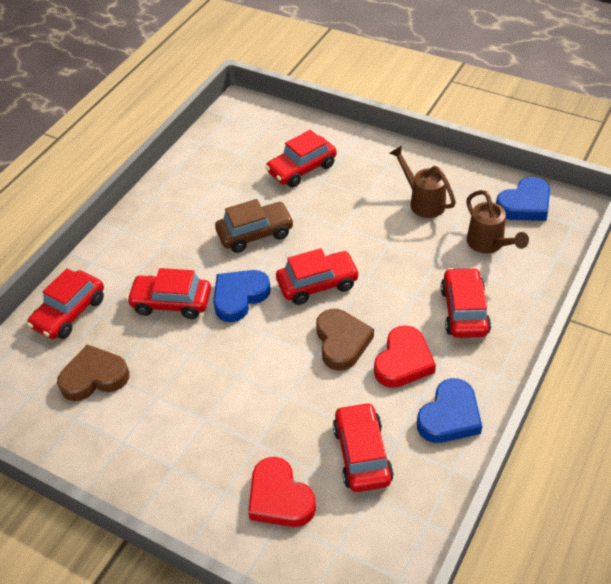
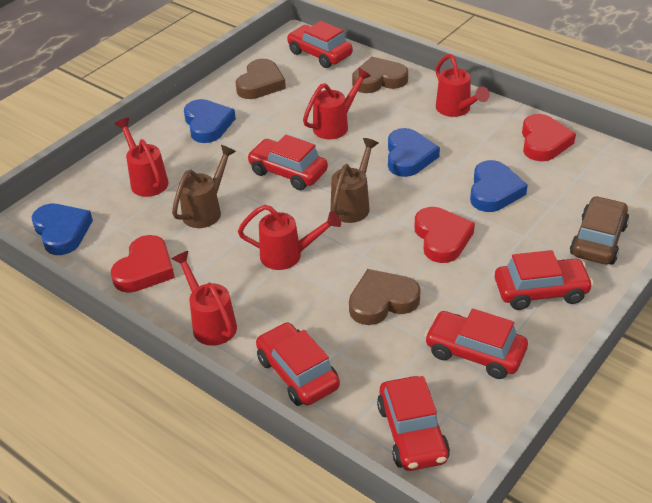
blue heart: [213,270,271,322] [417,378,482,443] [496,177,550,221] = 3 -> [32,204,93,255] [184,99,236,143] [388,128,440,177] [470,160,528,212] = 4
brown heart: [57,345,129,401] [316,309,374,370] = 2 -> [236,59,286,99] [349,269,421,325] [352,57,408,93] = 3
red heart: [248,457,316,527] [374,325,436,388] = 2 -> [111,235,175,293] [414,207,475,263] [522,114,576,161] = 3
red watering can: none = 0 -> [115,118,168,197] [172,251,237,346] [238,205,341,270] [303,68,371,139] [436,54,490,117] = 5

